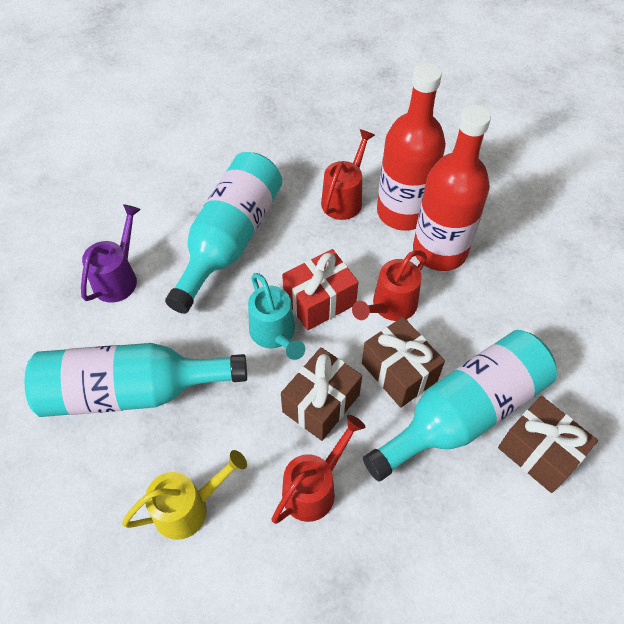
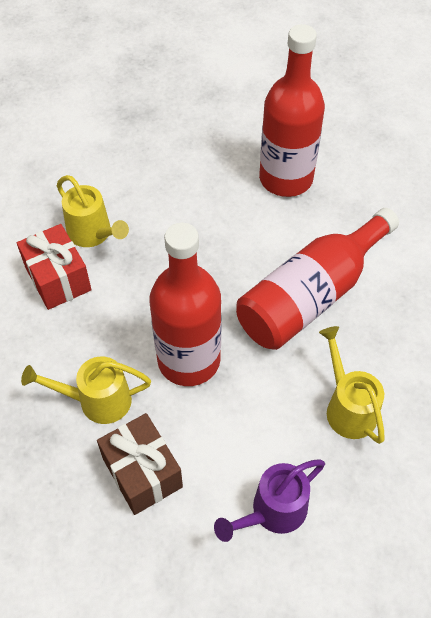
brown gift: [281,347,362,441] [362,317,445,408] [498,396,598,493] = 3 -> [97,413,183,515] = 1
red bottle: [377,63,446,231] [413,105,491,271] = 2 -> [149,223,222,386] [236,208,399,350] [259,24,325,197] = 3
red watering can: [271,415,365,524] [321,129,375,220] [352,250,427,321] = 3 -> none = 0
turquoise bottle: [25,343,247,417] [165,152,282,314] [363,330,557,482] = 3 -> none = 0
turquoise watering can: [248,273,305,360] = 1 -> none = 0
yellow watering can: [122,450,247,540] = 1 -> [21,356,151,424] [57,175,129,247] [319,326,385,444] = 3

